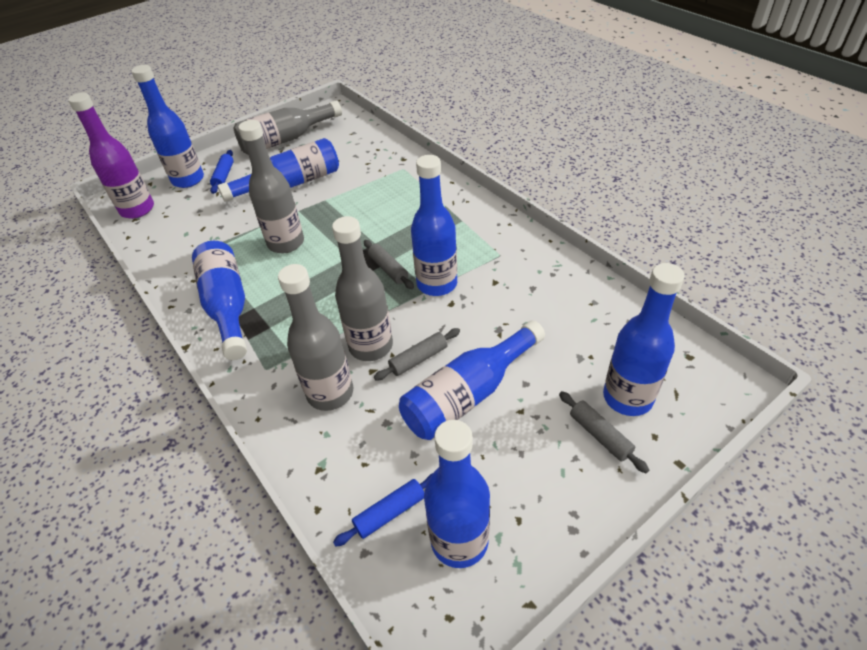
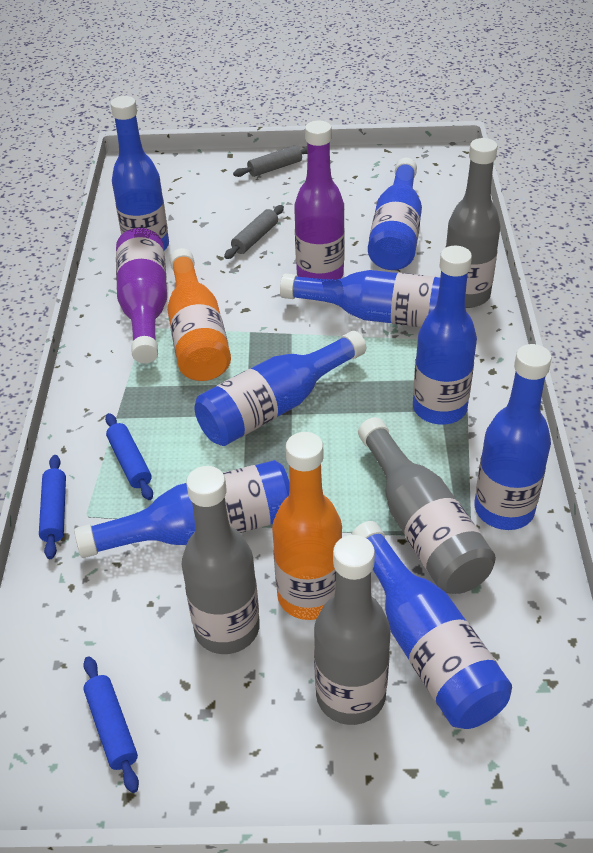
blue bottle: [131,65,204,188] [192,241,247,360] [217,138,339,202] [399,320,545,440] [411,155,457,296] [424,420,490,568] [603,263,684,416] = 7 -> [74,460,290,558] [110,96,169,250] [194,331,366,446] [280,270,440,327] [351,521,512,729] [368,158,422,270] [413,246,477,425] [475,344,552,530] = 8
blue rolling pin: [210,150,234,194] [333,473,433,547] = 2 -> [39,455,66,559] [83,656,139,793] [105,413,153,500] = 3
grey rolling pin: [364,240,414,289] [374,328,460,381] [559,391,649,473] = 3 -> [224,205,284,259] [233,145,307,177] = 2
orange bottle: none = 0 -> [167,248,231,381] [272,432,342,620] = 2
purple bottle: [68,93,154,219] = 1 -> [116,228,167,363] [294,121,345,279] = 2

